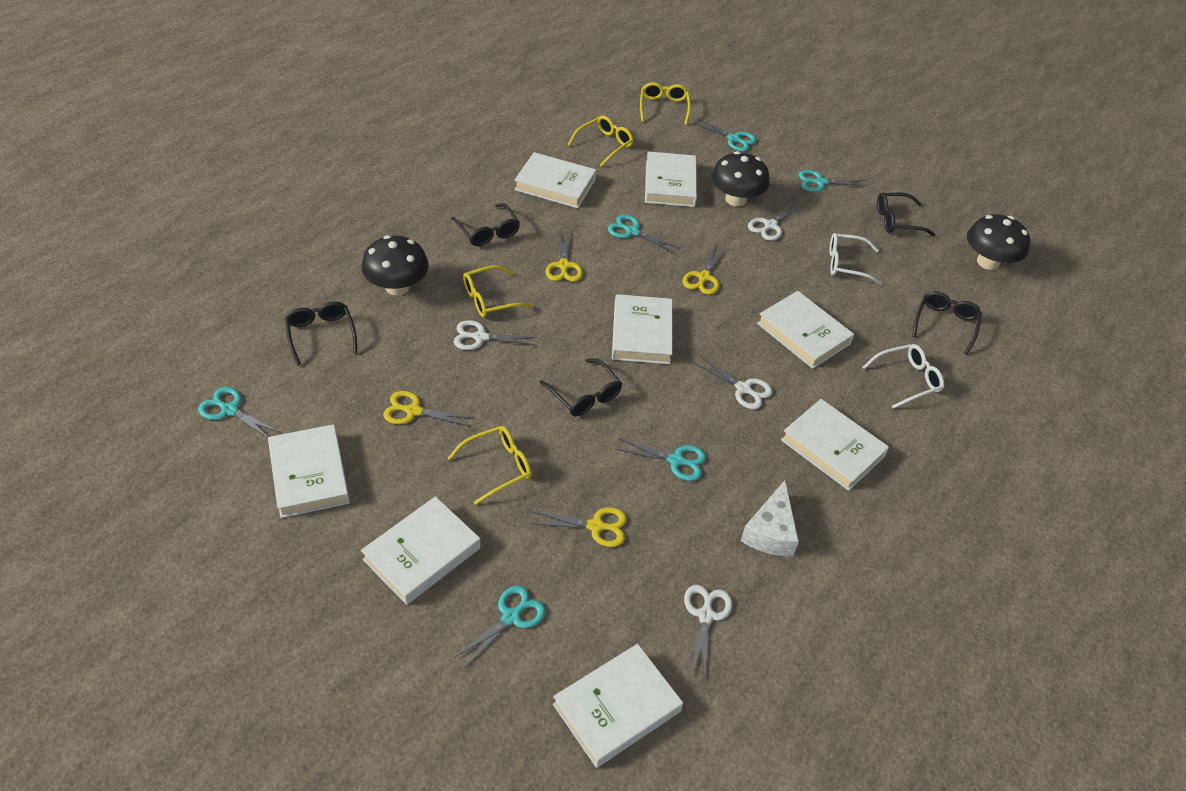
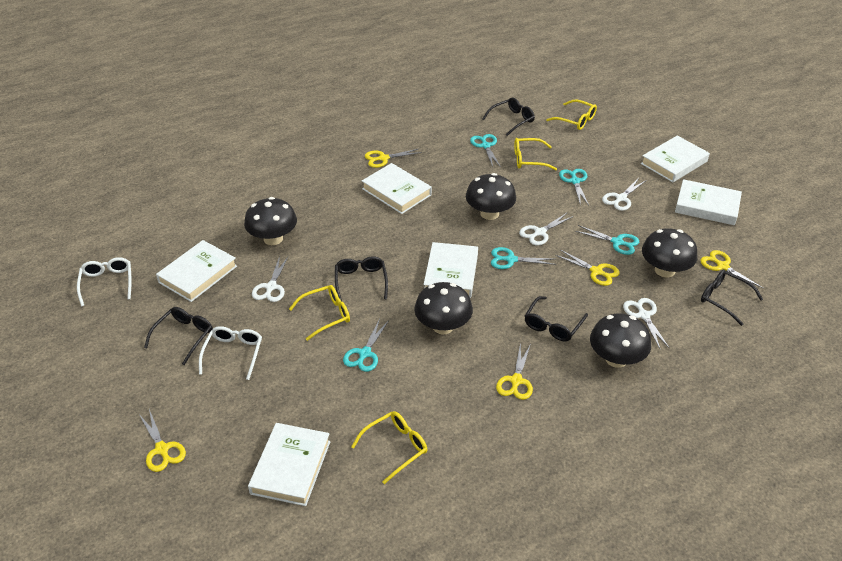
black mushroom: [362,235,429,296] [711,151,770,207] [967,214,1030,270] = 3 -> [244,197,297,245] [414,282,473,335] [466,173,516,220] [590,313,651,368] [642,228,698,278] = 5
turquoise scissors: [198,387,281,438] [454,586,546,668] [608,215,680,253] [616,439,706,481] [693,118,757,152] [799,170,869,192] = 6 -> [343,319,389,372] [470,134,501,167] [491,247,556,269] [559,169,589,206] [575,225,639,255] = 5
white book: [268,424,350,518] [361,496,481,605] [514,152,596,208] [553,644,683,768] [612,294,672,364] [645,151,697,207] [757,291,854,369] [781,399,889,491] = 8 -> [156,240,237,302] [248,423,331,506] [362,163,432,214] [423,242,478,298] [641,135,710,182] [675,179,742,225] = 6
white cheese: [741,480,799,557] = 1 -> none = 0
yellow scissors: [383,391,474,426] [530,507,627,547] [545,230,583,282] [682,245,725,295] = 4 -> [139,409,186,472] [365,148,422,168] [496,342,533,400] [555,249,620,286] [700,250,764,289] = 5

